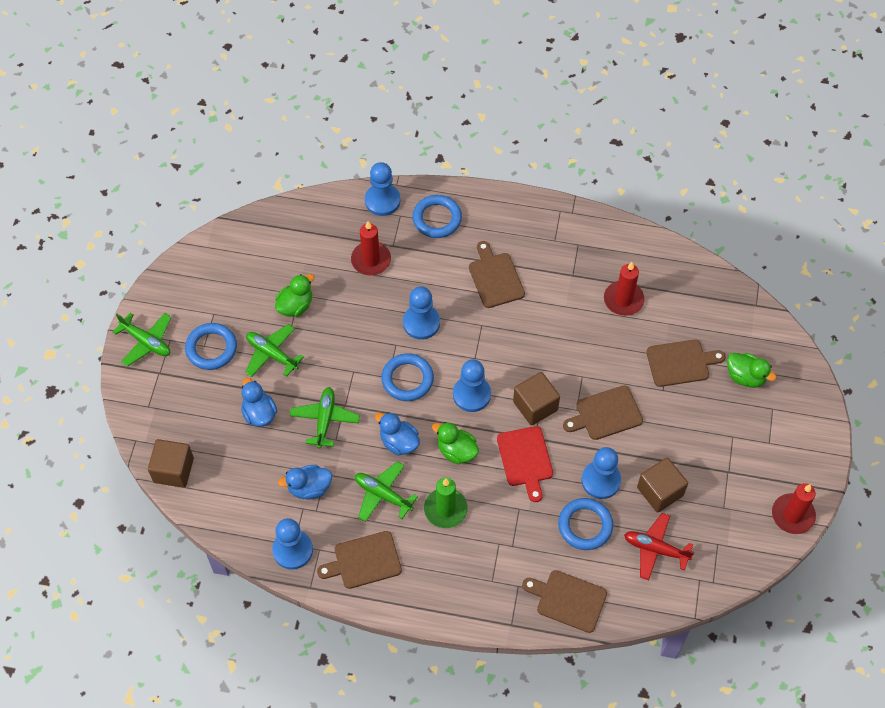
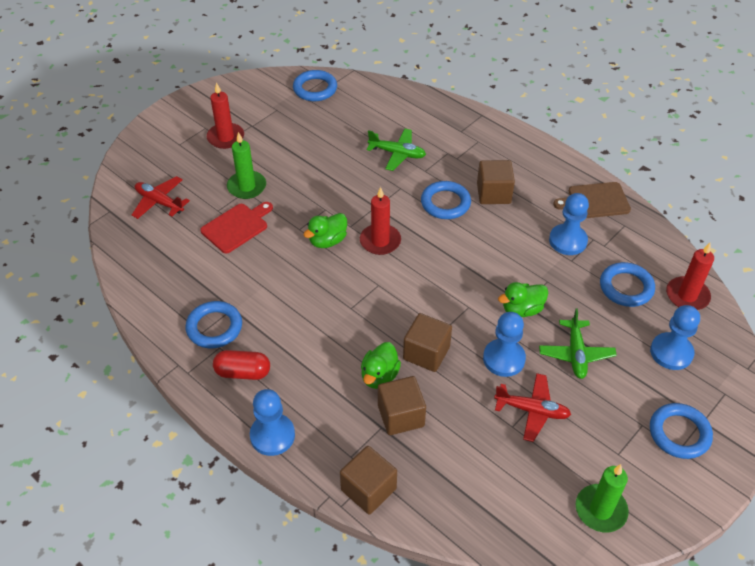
blue duck: [241,378,277,427] [278,465,332,499] [375,412,420,455] = 3 -> none = 0
blue pawn: [272,518,313,570] [365,162,400,216] [403,287,440,340] [453,359,491,412] [582,447,621,499] = 5 -> [250,389,295,456] [483,312,526,377] [549,193,589,255] [650,305,700,370] = 4
blue ring: [185,323,237,370] [381,353,434,401] [412,195,462,238] [558,498,613,550] = 4 -> [185,301,242,348] [293,70,337,101] [421,181,471,219] [600,262,655,307] [650,403,713,459] = 5
brown cube: [148,439,194,488] [513,372,560,426] [637,457,688,513] = 3 -> [340,446,397,515] [378,376,426,435] [403,313,452,372] [477,160,515,204] = 4
brown cutting board: [317,531,402,589] [469,241,525,308] [522,570,607,633] [563,385,643,440] [646,340,726,387] = 5 -> [553,182,631,218] = 1
green candle: [424,478,468,528] = 1 -> [227,132,266,199] [575,464,629,533] = 2
green plane: [113,313,171,366] [245,324,304,377] [290,387,360,449] [355,461,418,522] = 4 -> [367,128,426,171] [539,308,617,379] = 2
red capsule: none = 0 -> [213,350,270,380] = 1
red plane: [624,513,694,580] = 1 -> [132,176,190,219] [494,373,571,442] = 2

